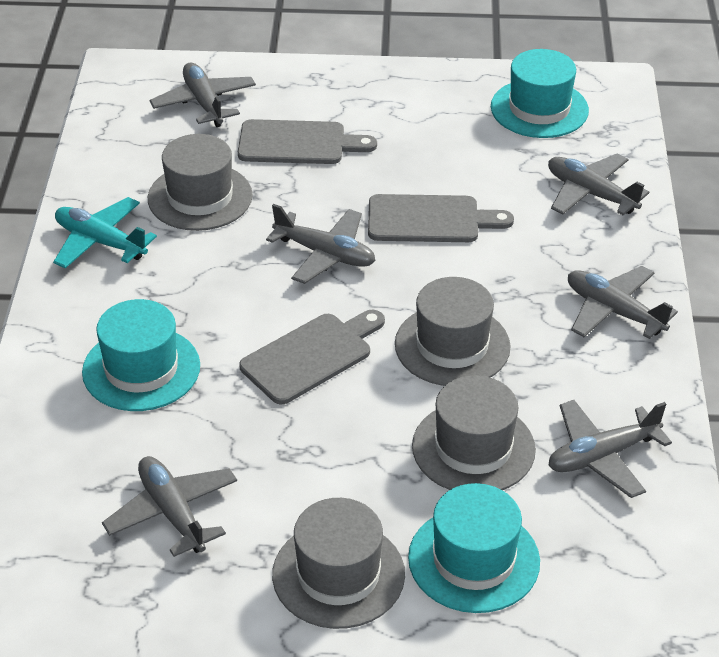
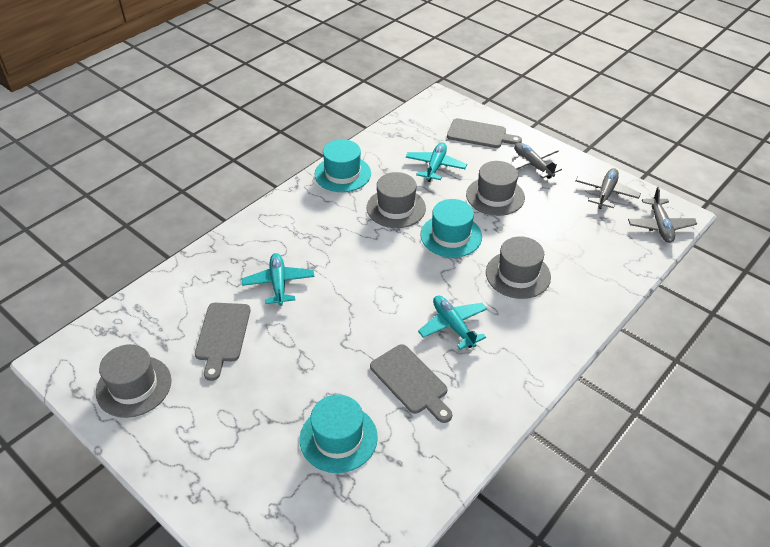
grey plane: [102,456,237,557] [150,63,256,127] [266,204,375,284] [548,154,649,215] [548,400,672,498] [568,266,678,339] = 6 -> [511,142,562,179] [576,168,641,209] [628,187,697,243] = 3
turquoise plane: [53,197,157,268] = 1 -> [242,253,314,306] [406,142,467,182] [418,295,487,350] = 3

